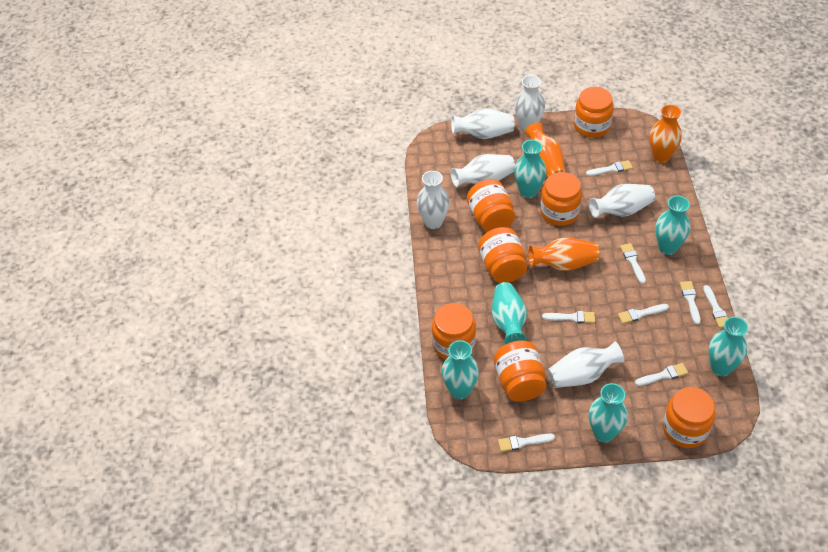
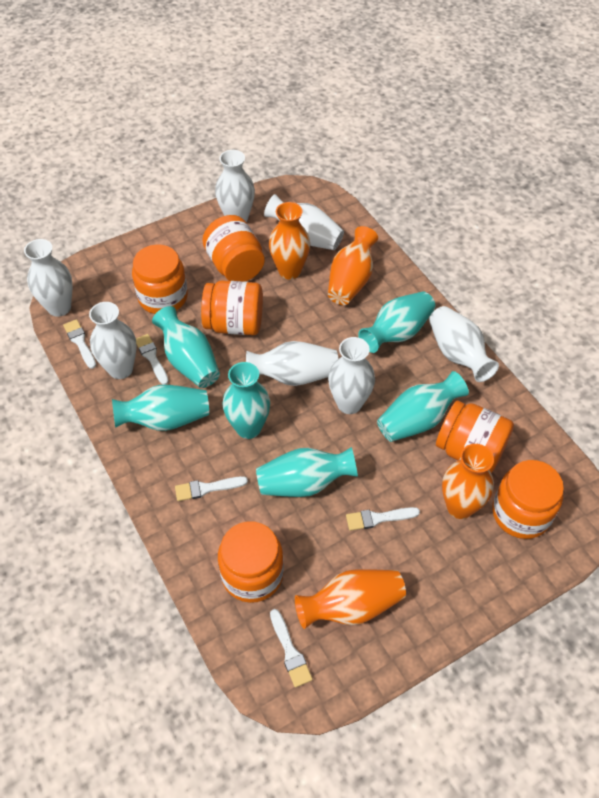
orange jar: [432,303,476,359] [467,179,515,232] [478,227,527,283] [494,340,546,402] [540,172,582,226] [574,87,614,138] [663,387,715,448] = 7 -> [132,245,188,314] [201,280,263,335] [202,215,265,282] [218,521,284,603] [436,401,514,473] [492,460,564,539] = 6
orange vase: [525,122,565,178] [528,237,599,271] [650,105,682,163] = 3 -> [269,202,310,280] [295,569,406,629] [328,226,378,305] [442,444,494,519] = 4
white brush: [498,433,555,452] [542,311,595,323] [586,160,633,176] [618,304,669,324] [620,243,646,284] [635,363,688,386] [680,281,701,325] [703,285,728,328] = 8 -> [63,319,96,369] [136,334,169,385] [175,476,248,501] [270,609,313,688] [346,507,420,531] = 5
white vase: [417,171,449,229] [451,108,515,139] [451,154,515,187] [514,75,545,132] [548,341,624,388] [589,184,655,218] = 6 -> [24,239,73,317] [89,302,137,379] [215,150,255,223] [246,341,338,386] [264,194,344,250] [328,337,375,414] [429,306,499,382] = 7

